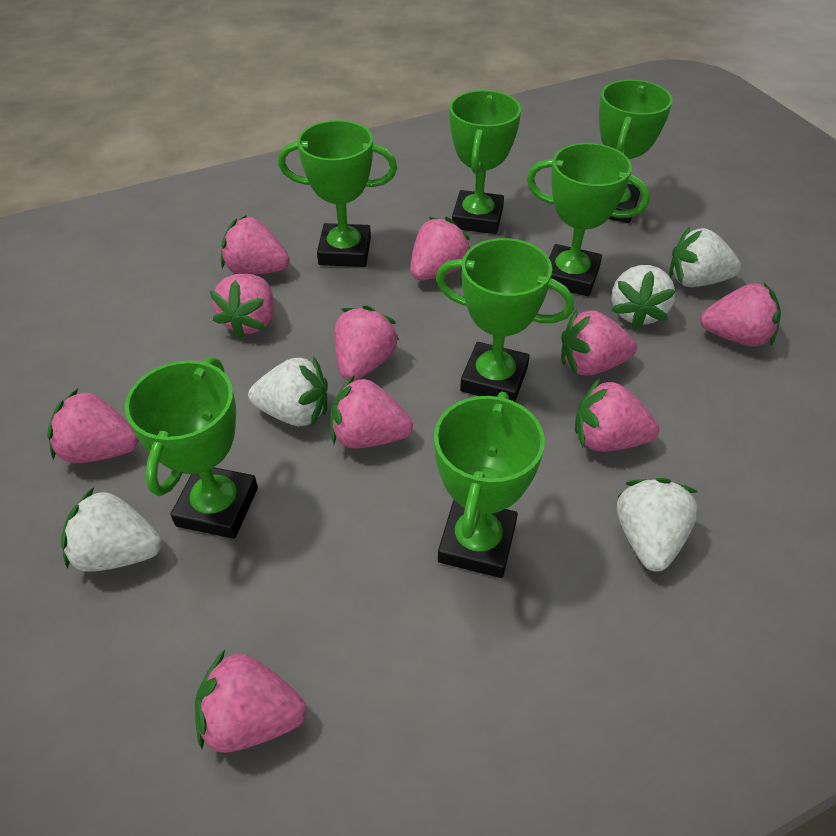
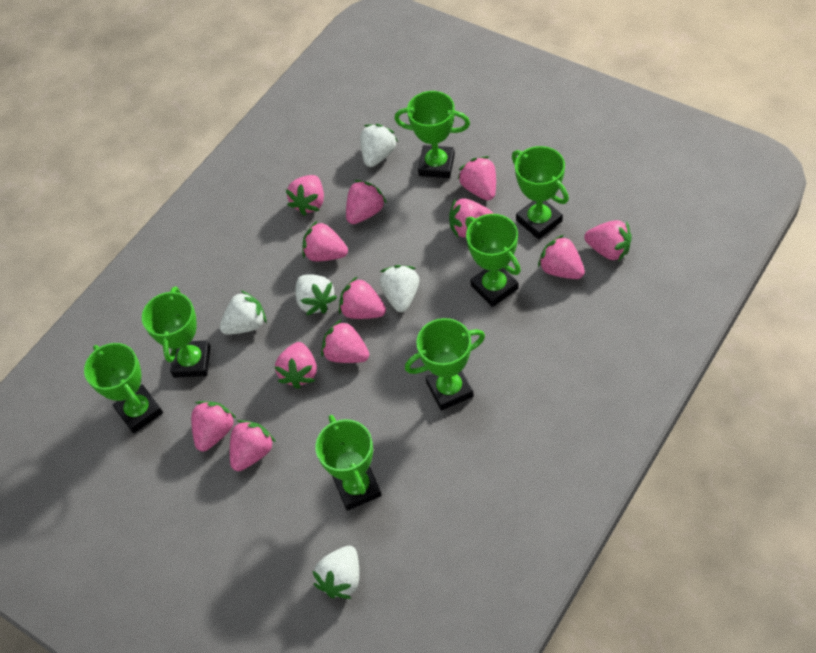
pink strawberry: [47,389,139,463] [195,650,306,753] [210,274,274,339] [221,215,289,275] [330,375,413,448] [334,305,399,381] [410,217,470,281] [561,309,637,376] [575,378,659,452] [700,283,781,347] = 10 -> [191,401,236,451] [230,420,276,471] [274,342,317,389] [285,175,324,216] [302,220,348,261] [321,319,369,363] [339,277,386,319] [346,180,387,224] [449,198,494,238] [458,156,496,201] [538,234,585,279] [584,220,632,262] = 12

